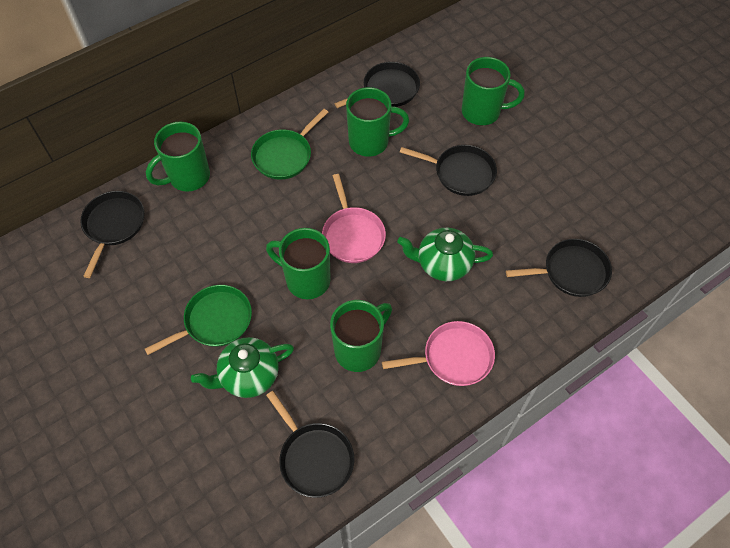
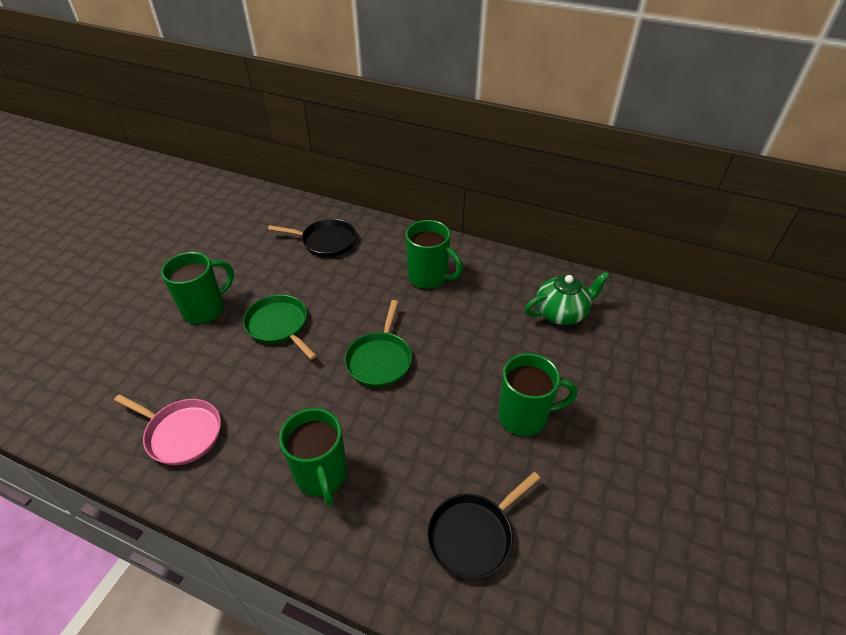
black pan: [80,191,144,278] [266,391,354,498] [334,62,420,108] [400,145,497,196] [506,239,612,297] = 5 -> [268,219,357,257] [427,472,540,579] = 2
green mug: [146,122,210,192] [266,228,331,299] [330,300,392,372] [346,87,409,157] [462,57,525,125] = 5 -> [161,252,234,324] [279,408,347,506] [406,220,463,289] [498,353,577,436] = 4
green teapot: [191,337,294,398] [397,228,493,281] = 2 -> [525,272,610,325] = 1
pink pan: [322,174,386,263] [382,321,495,386] = 2 -> [114,394,221,465] = 1

